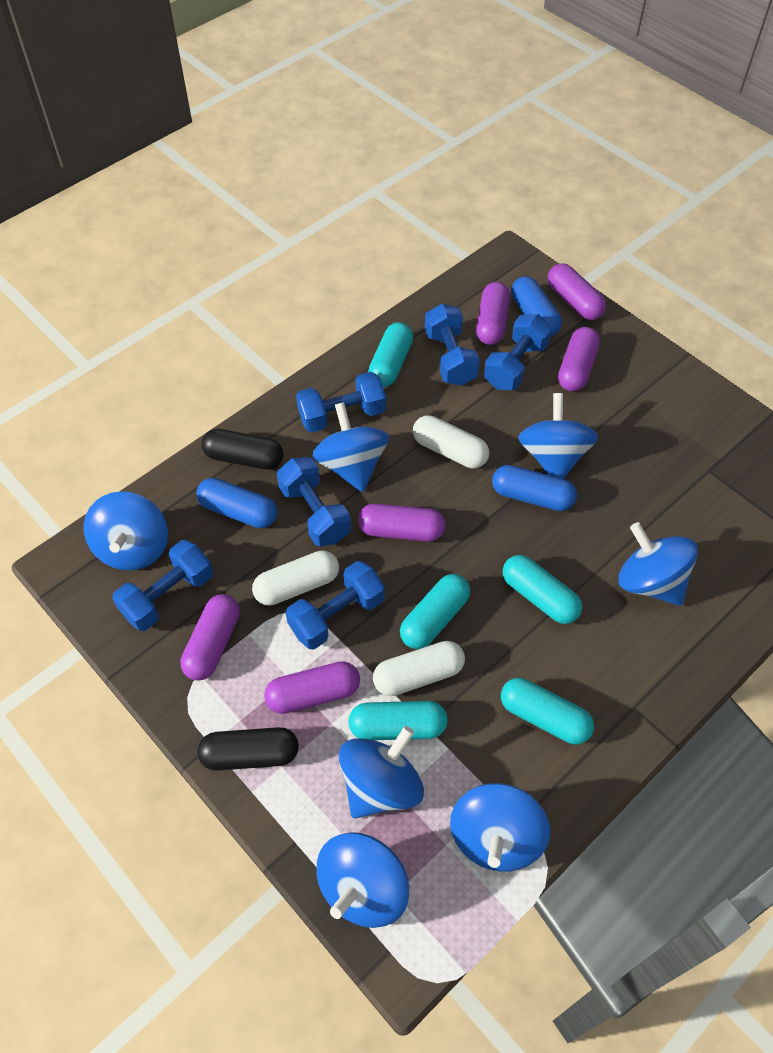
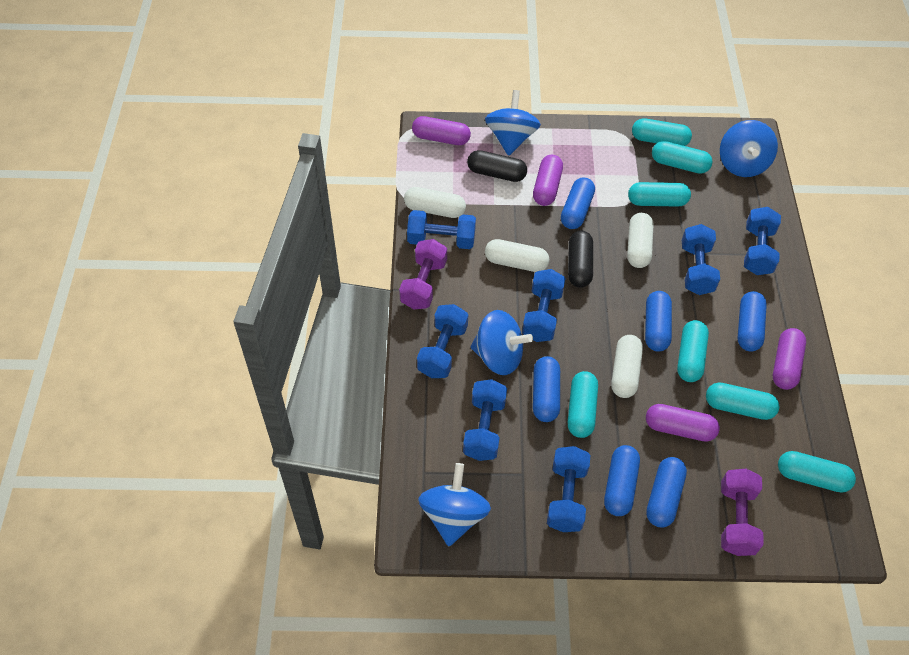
blue capsule: [196,478,277,528] [492,465,577,511] [511,276,562,336] = 3 -> [533,356,560,422] [561,178,595,229] [604,445,640,516] [645,291,672,352] [646,457,687,528] [738,291,767,352] = 6
blue dumbbell: [112,540,213,631] [277,457,351,546] [286,561,385,650] [296,372,386,433] [425,304,480,386] [484,314,552,390] = 6 -> [407,210,476,249] [417,304,468,378] [463,379,507,461] [522,269,566,342] [547,446,590,532] [682,224,720,295] [744,207,781,275] = 7
blue spinning top: [84,491,168,571] [313,402,389,492] [317,832,409,928] [339,726,424,819] [450,783,550,872] [518,393,598,479] [618,522,698,606] = 7 -> [418,463,491,546] [471,310,533,375] [485,90,541,156] [720,120,778,177] = 4
purple capsule: [180,594,240,680] [264,661,360,714] [358,503,445,542] [476,282,510,345] [548,263,606,320] [558,327,600,391] = 6 -> [412,116,471,145] [533,155,563,206] [646,404,720,442] [773,328,806,390] = 4
purple dumbbell: none = 0 -> [399,239,447,309] [721,469,764,556] = 2
turquoise capsule: [348,701,448,740] [368,322,413,387] [400,574,470,649] [501,678,594,744] [503,555,582,624] = 5 -> [568,371,598,438] [628,182,691,207] [632,118,692,146] [652,141,713,174] [677,320,709,382] [706,383,779,420] [778,451,856,493] = 7
white capsule: [252,550,339,606] [373,641,465,696] [413,415,489,468] = 3 -> [404,187,466,218] [485,239,549,272] [611,335,643,398] [627,213,654,268] = 4

